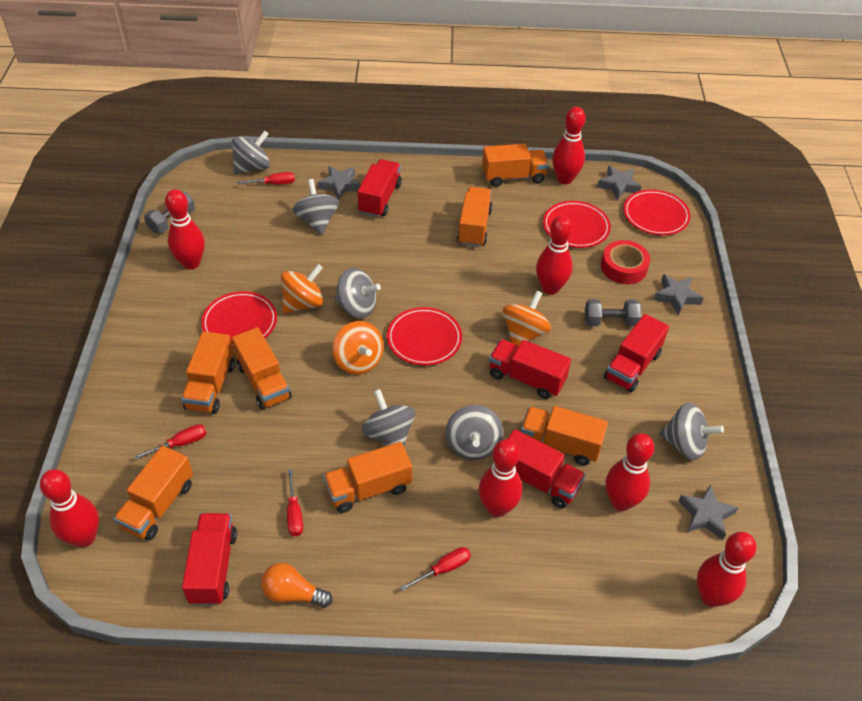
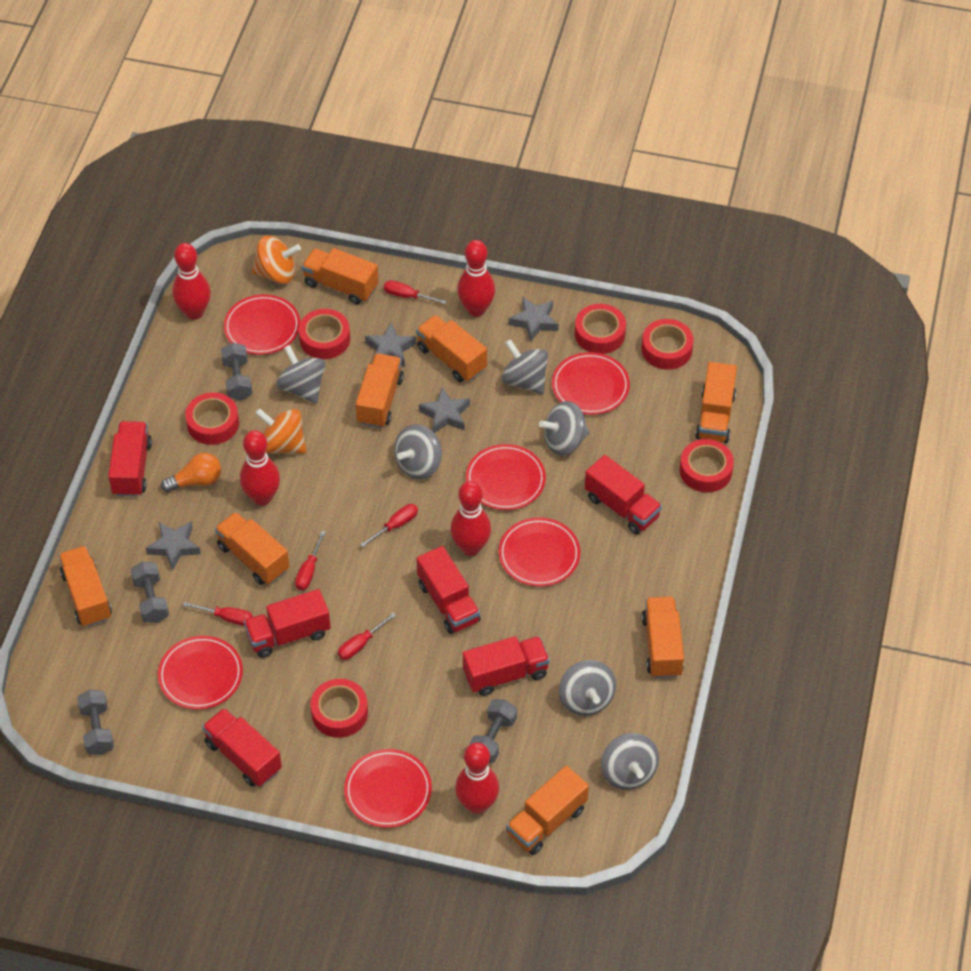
grey dumbbell: [144,191,195,233] [585,299,642,327] = 2 -> [77,690,114,755] [130,562,169,623] [221,343,253,400] [469,699,517,763] = 4
orange spinning top: [281,264,324,314] [333,321,384,375] [503,291,551,347] = 3 -> [252,236,301,284] [255,408,306,454] = 2
orange truck: [114,446,193,540] [181,331,235,413] [232,327,292,410] [323,442,412,513] [457,187,493,247] [482,144,548,187] [520,406,608,465] = 7 -> [59,546,112,627] [215,512,290,585] [302,248,379,305] [356,353,404,428] [416,315,487,382] [506,766,589,855] [642,597,684,678] [695,362,737,443] = 8
red bowling pin: [40,469,99,548] [165,189,205,270] [479,439,522,517] [536,215,573,295] [552,107,586,184] [606,433,654,511] [697,532,756,607] = 7 -> [172,243,211,320] [240,430,280,506] [450,481,491,556] [455,742,499,814] [457,240,495,317] = 5
red plate: [201,291,277,348] [387,307,462,366] [543,201,611,248] [623,189,691,235] = 4 -> [158,636,243,710] [224,294,300,355] [344,749,432,828] [466,444,546,510] [498,517,581,587] [552,352,630,415] = 6
red screwdriver: [135,424,207,459] [237,172,295,185] [287,469,303,536] [400,547,471,591] = 4 -> [183,602,253,626] [295,531,326,590] [338,612,396,660] [360,504,418,547] [384,280,447,304] = 5
red tape: [601,240,650,284] = 1 -> [185,392,239,445] [299,309,350,359] [311,679,368,738] [575,304,626,354] [642,319,693,370] [680,439,734,493] = 6
red truck: [182,513,237,605] [357,159,402,217] [489,339,571,399] [508,429,586,509] [604,314,669,392] = 5 -> [108,421,152,497] [202,708,282,787] [244,589,331,658] [417,546,481,634] [463,636,550,696] [585,455,662,535] = 6

